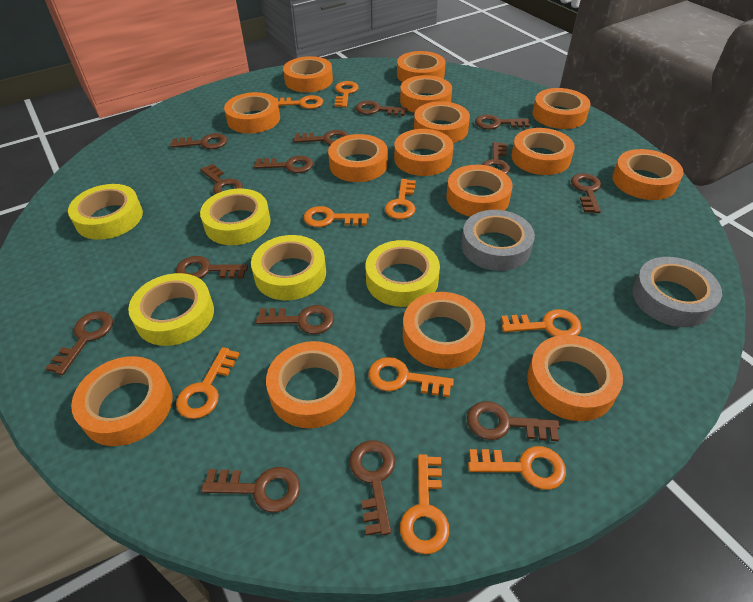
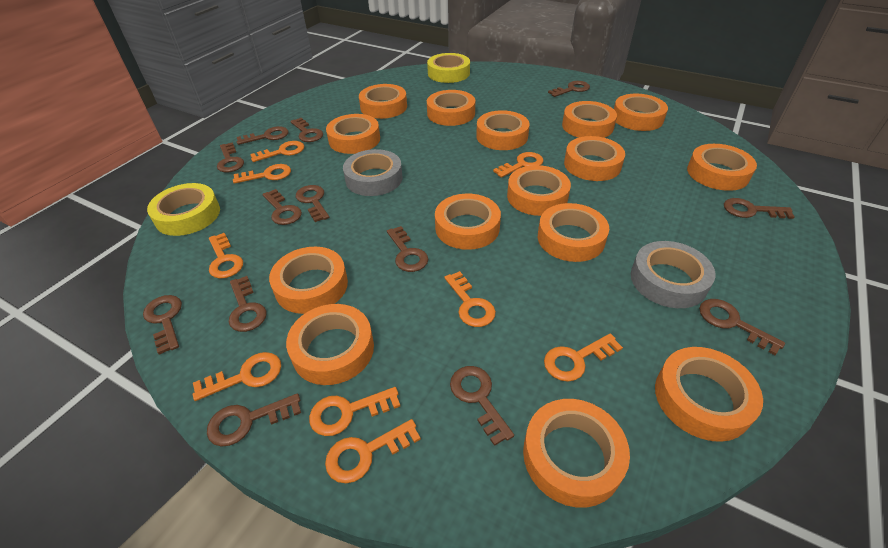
brown key: [45,311,113,375] [170,133,227,149] [176,256,248,279] [200,164,243,194] [201,467,300,512] [254,156,313,173] [256,305,334,334] [294,130,349,145] [349,440,395,536] [356,100,407,116] [467,401,560,441] [475,115,530,129] [482,142,510,174] [571,173,601,213] = 14 -> [143,295,182,355] [207,393,301,446] [217,142,244,172] [229,276,267,332] [236,126,289,145] [262,189,302,225] [290,118,323,142] [296,185,329,222] [387,226,429,272] [450,366,514,446] [548,81,590,97] [699,299,785,355] [724,198,795,219] = 13
yellow tape: [68,184,143,240] [128,273,214,346] [200,188,271,245] [251,235,326,300] [365,240,440,307] = 5 -> [147,183,220,236] [427,53,470,83] = 2

